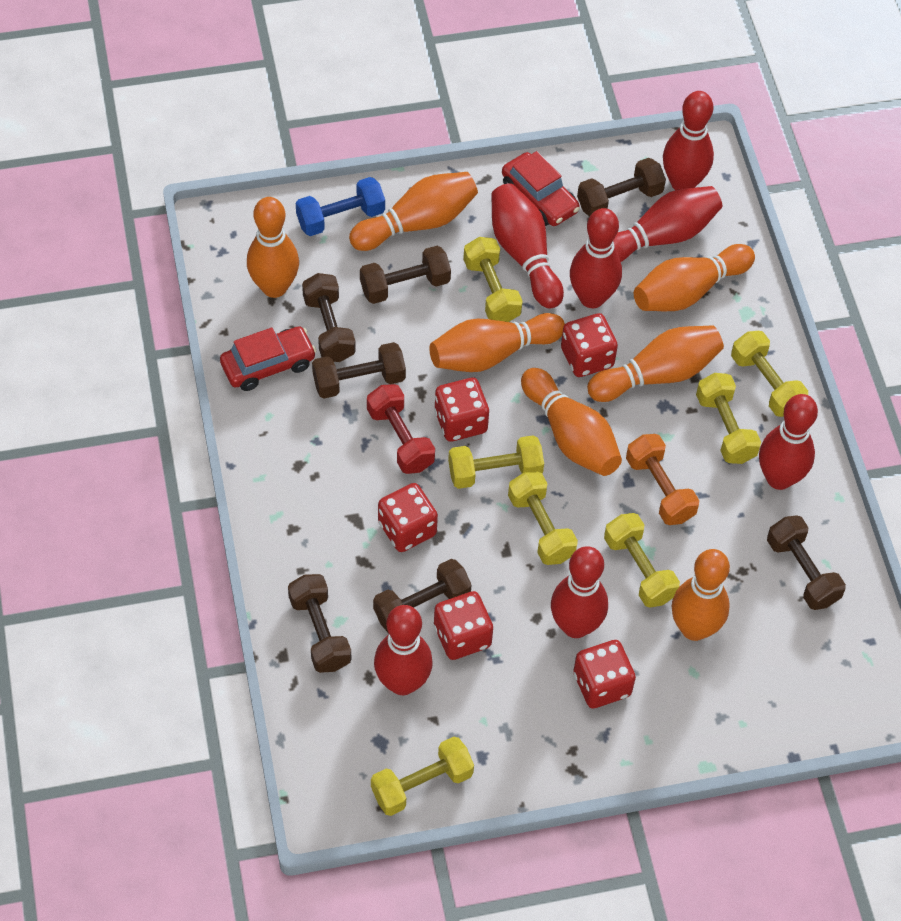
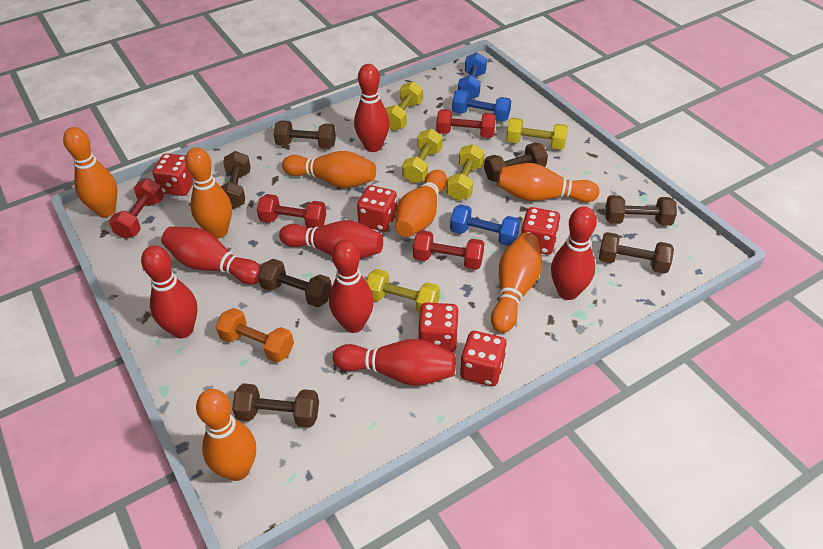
blue dumbbell: [296,177,385,236] = 1 -> [450,204,520,246] [452,89,512,121] [458,53,487,99] = 3
red car: [220,326,316,391] [502,151,580,226] = 2 -> none = 0
red dumbbell: [367,384,435,474] = 1 -> [109,178,164,239] [257,194,326,229] [413,230,484,270] [436,109,496,138] = 4
yellow dumbbell: [371,737,474,816] [448,435,544,489] [463,237,523,322] [508,471,578,565] [604,513,680,608] [696,373,761,464] [731,331,808,417] = 7 -> [366,269,440,313] [385,81,423,131] [402,129,442,183] [447,144,485,201] [506,118,568,150] = 5

